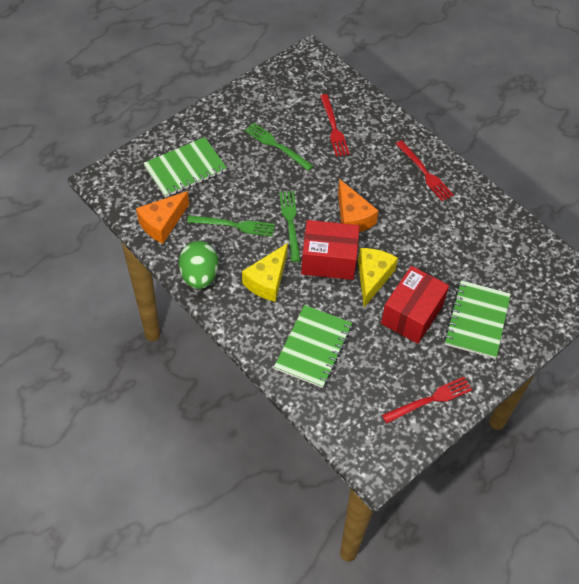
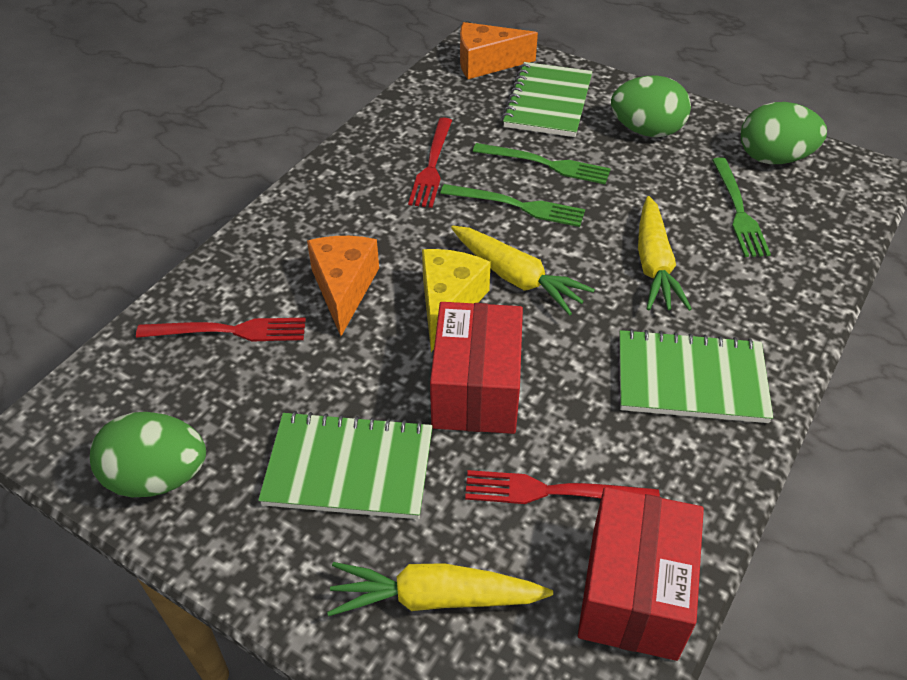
green egg: [179,241,219,289] = 1 -> [90,412,206,497] [611,76,691,137] [741,102,827,164] = 3
yellow carrot: none = 0 -> [327,562,553,616] [451,226,595,315] [638,196,692,311] = 3
yellow cheese: [242,243,288,302] [358,248,398,307] = 2 -> [422,249,491,352] = 1

